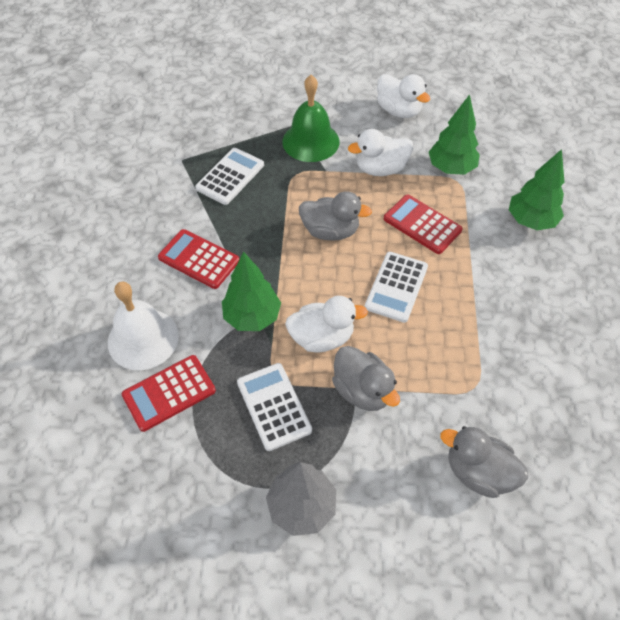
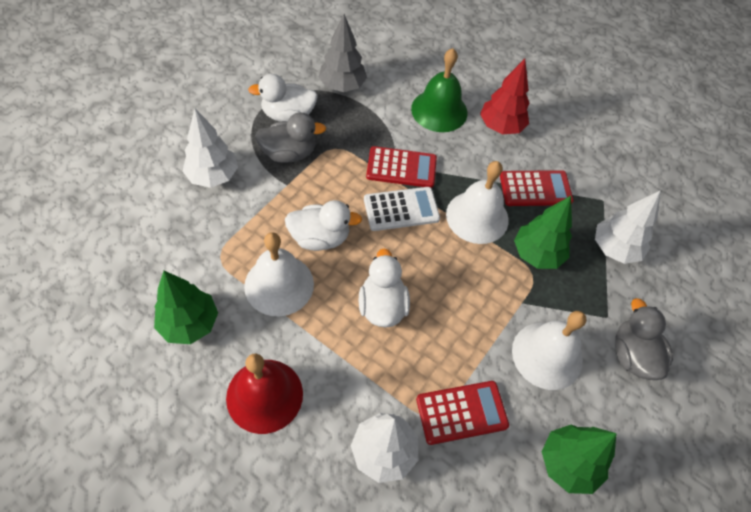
grey duck: [299,191,372,241] [332,346,400,411] [440,426,528,498] = 3 -> [255,112,326,163] [615,298,673,380] = 2
red bell: none = 0 -> [226,354,303,434] = 1
red tree: none = 0 -> [480,59,529,134] = 1
white bell: [108,282,179,370] = 1 -> [244,232,314,316] [446,161,509,244] [512,311,586,390] = 3
white calculator: [195,148,264,205] [237,363,312,451] [365,252,428,323] = 3 -> [364,187,440,231] = 1
white tree: none = 0 -> [182,109,238,188] [351,413,418,483] [595,190,661,264] = 3

